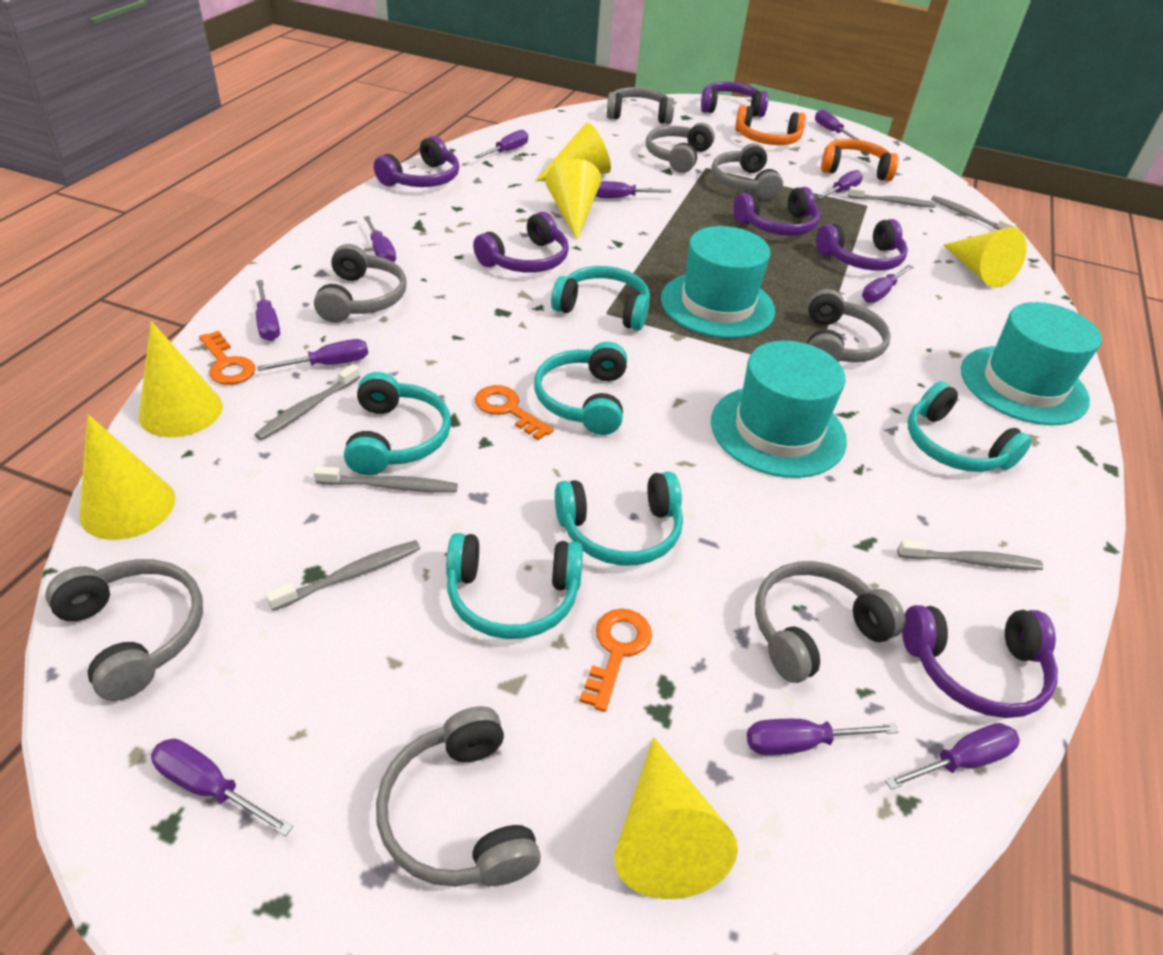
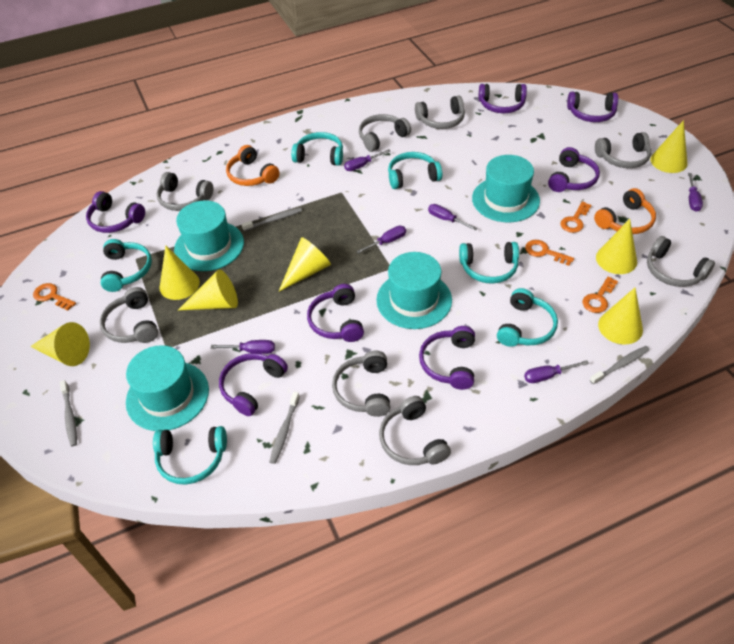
grey toothbrush: [254,364,360,440] [265,540,421,611] [314,466,458,493] [848,186,936,208] [897,540,1043,570] [931,196,1016,230] = 6 -> [60,380,77,446] [241,208,302,231] [269,392,300,464] [590,346,650,384] = 4
orange key: [199,331,255,385] [475,385,554,440] [579,609,652,712] = 3 -> [33,283,76,311] [525,240,574,266] [561,201,591,233] [583,276,618,313] = 4
purple headphones: [374,136,459,187] [473,212,569,272] [701,82,768,117] [734,187,820,236] [816,219,908,271] [902,605,1058,718] = 6 -> [86,191,145,233] [219,353,288,416] [307,284,364,342] [419,326,475,390] [479,84,527,113] [548,147,600,192] [567,92,618,122] = 7
purple screwdriver: [151,739,293,836] [256,280,280,341] [257,339,368,371] [363,216,396,262] [474,130,528,159] [596,181,671,198] [747,719,899,755] [815,109,860,140] [817,170,863,199] [862,265,913,303] [885,723,1020,790] = 11 -> [211,340,275,354] [344,149,390,171] [356,226,406,254] [428,204,478,231] [524,360,589,383] [688,173,703,212] = 6
turquoise hat: [661,226,775,338] [711,341,847,478] [961,302,1102,425] = 3 -> [126,345,209,431] [174,200,244,271] [376,252,452,329] [472,155,540,223] = 4
yellow cone: [79,414,175,540] [139,321,223,437] [535,123,611,181] [545,159,601,240] [614,737,738,899] [944,227,1026,288] = 6 -> [30,322,90,366] [159,246,200,300] [178,270,238,310] [278,237,331,292] [596,219,637,274] [598,288,643,344] [650,120,688,173] = 7

